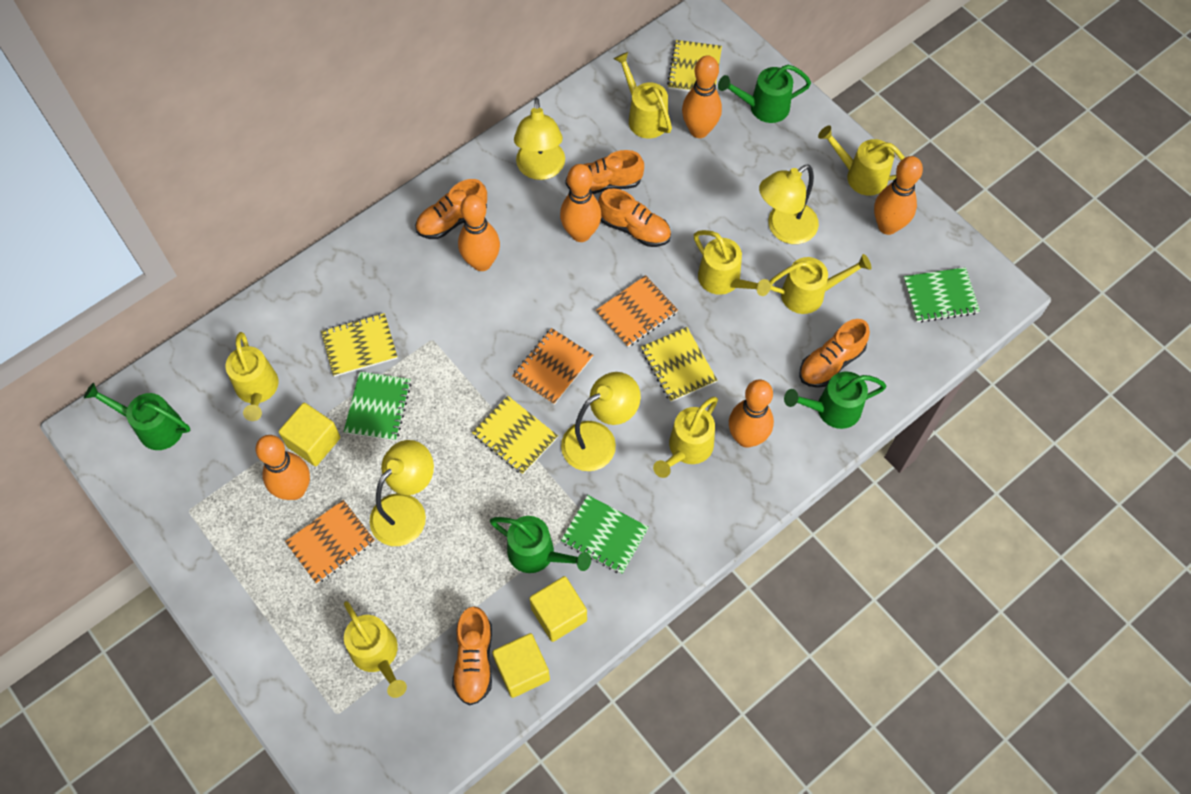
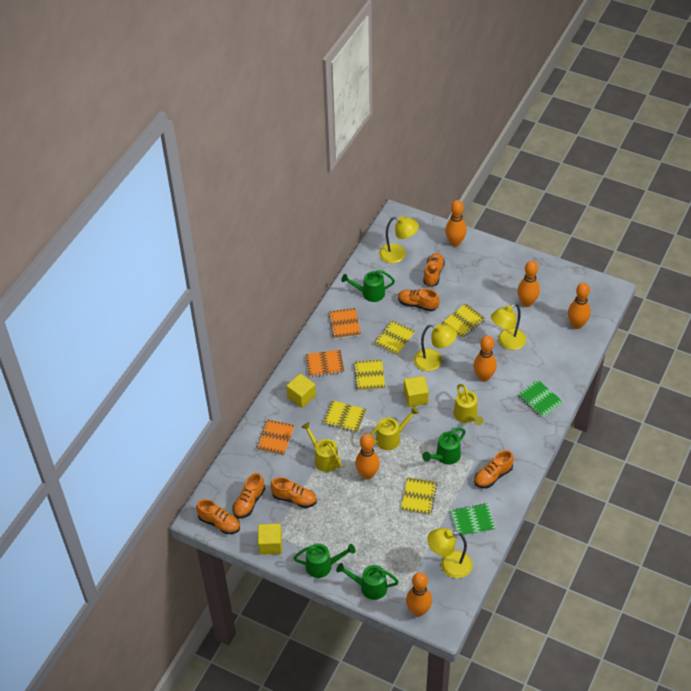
green notebook: [344,371,411,441] [561,495,649,574] [903,267,980,322] = 3 -> [451,503,495,537] [518,380,563,418] = 2
orange shoe: [415,179,487,239] [452,606,492,706] [565,150,644,194] [598,188,671,247] [799,319,870,388] = 5 -> [196,499,240,534] [233,473,265,518] [270,477,317,508] [398,289,440,311] [423,253,445,287] [474,450,514,488] = 6
yellow notebook: [321,313,398,377] [472,396,558,475] [641,327,717,402] [667,40,722,92] = 4 -> [323,400,366,433] [354,360,385,391] [374,320,415,356] [401,477,437,515] [442,304,485,338] = 5
yellow watering can: [225,332,279,421] [344,601,407,698] [614,52,672,138] [653,397,718,478] [694,230,771,296] [769,254,871,314] [818,125,905,196] = 7 -> [301,422,342,472] [370,406,419,450] [454,384,484,426] = 3

